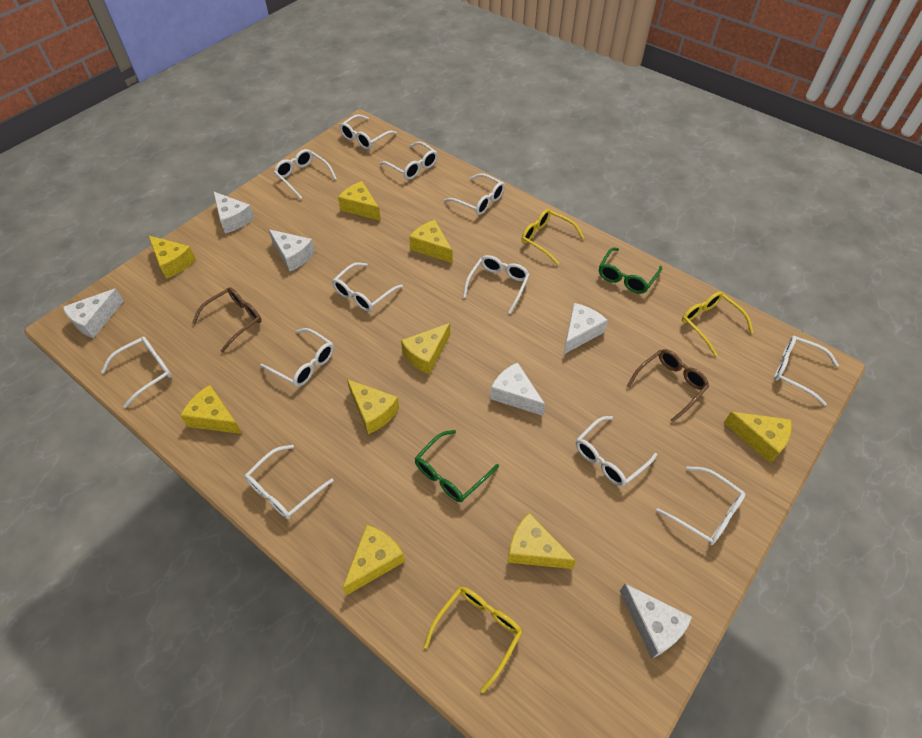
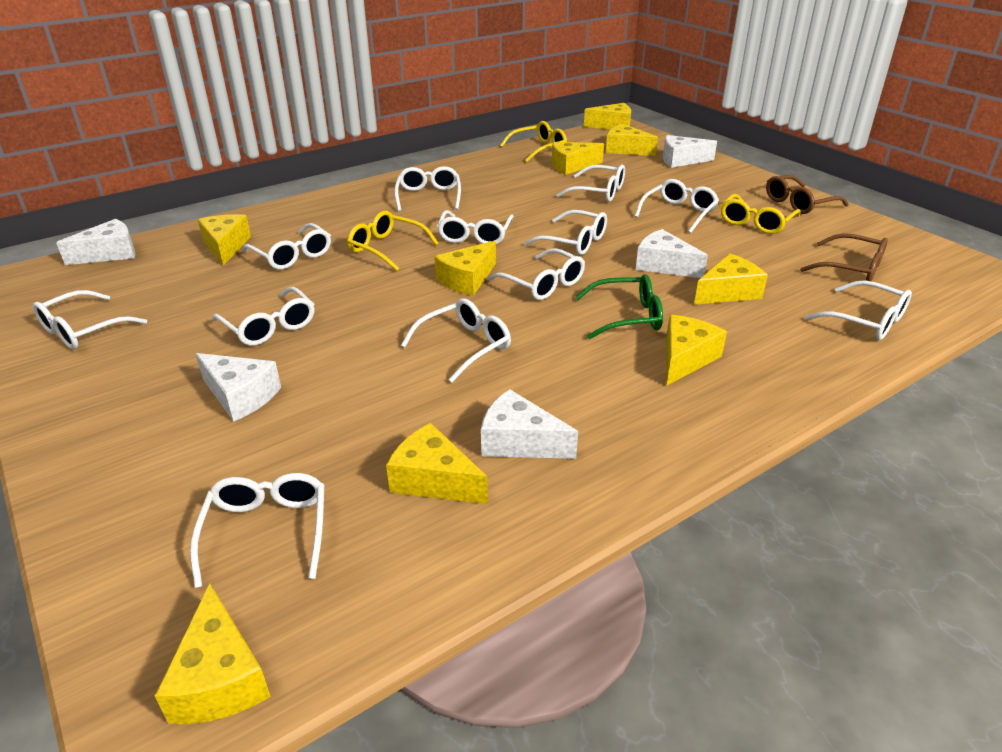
green glasses: [415,430,499,502] [599,247,662,294] = 2 -> [575,274,663,339] = 1
white cheese: [63,288,124,338] [214,192,254,233] [269,229,315,272] [490,362,545,416] [563,303,608,355] [620,584,692,659] = 6 -> [56,219,135,265] [195,353,281,422] [481,389,578,459] [636,229,708,278] [663,135,717,168] = 5

